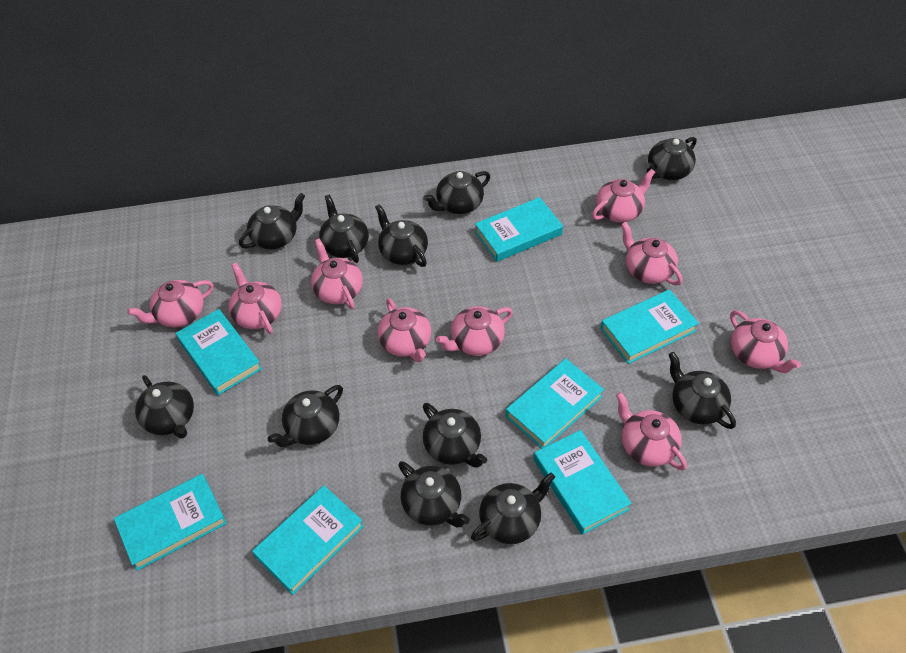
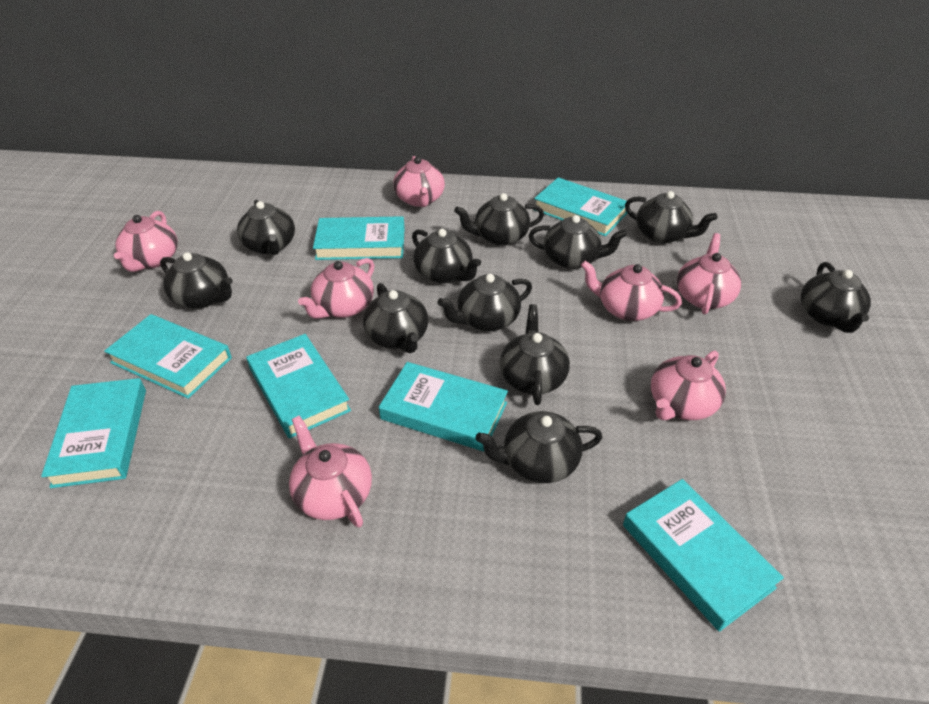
pink teapot: [127,280,214,327] [228,263,282,334] [311,239,363,309] [378,298,431,362] [436,306,513,356] [592,169,655,223] [616,392,687,470] [621,222,683,285] [730,310,801,373] = 9 -> [114,211,178,272] [289,416,372,528] [298,258,374,319] [393,156,445,207] [581,261,682,321] [651,351,726,420] [677,233,741,314] = 7

